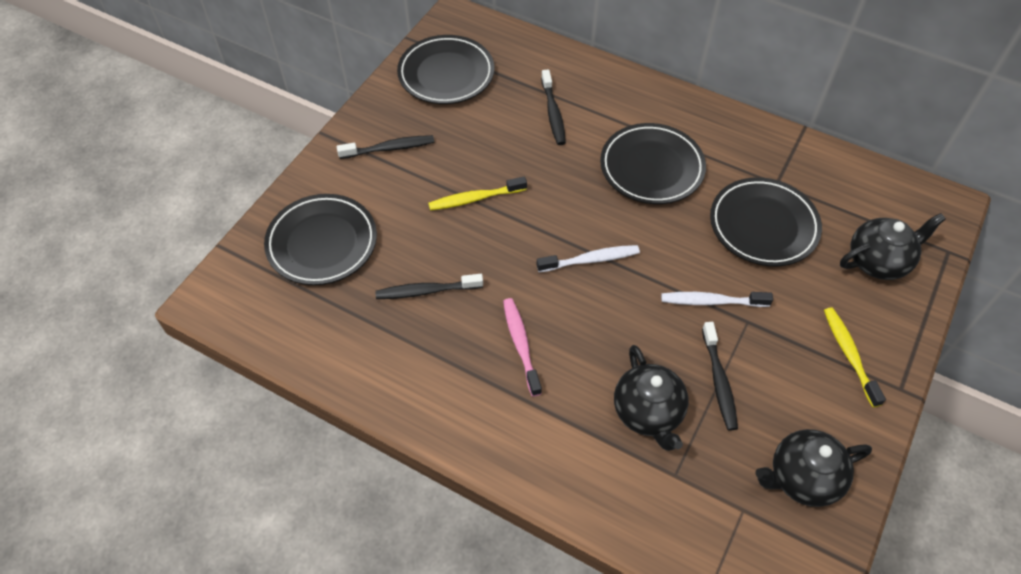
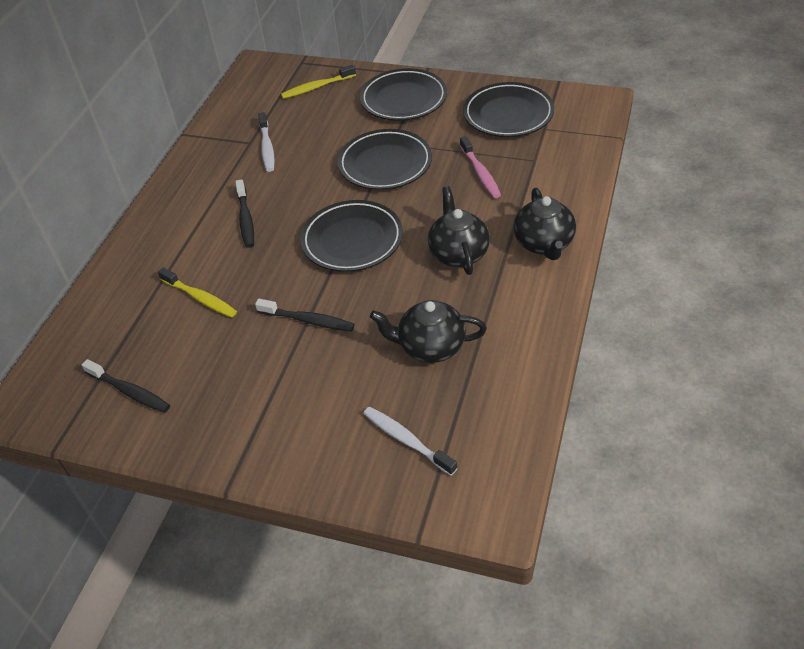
black toothbrush: [337,135,434,159] [375,274,483,299] [541,69,566,145] [702,322,738,431] = 4 -> [82,359,170,413] [235,179,254,248] [255,299,355,331] = 3

